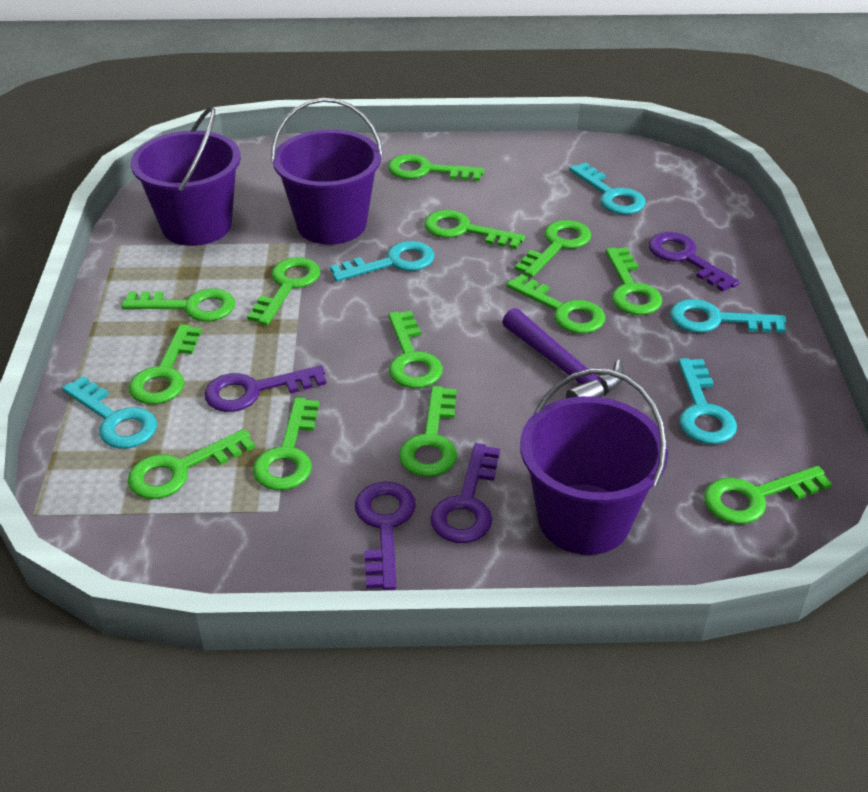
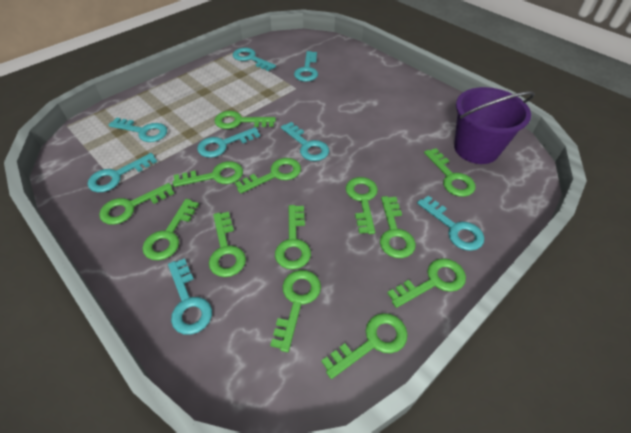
purple bucket: [131,106,241,246] [271,98,383,244] [520,369,668,555] = 3 -> [454,87,535,164] = 1
purple hammer: [502,308,624,398] = 1 -> none = 0
purple key: [204,365,326,412] [355,481,416,590] [430,443,500,543] [649,232,740,292] = 4 -> none = 0
turquoise key: [62,376,157,448] [330,241,435,282] [569,162,646,214] [670,299,786,333] [678,358,737,444] = 5 -> [88,153,157,192] [109,118,167,142] [168,258,212,335] [197,127,260,158] [233,48,276,71] [281,122,329,161] [294,51,318,82] [417,196,484,251] = 8

